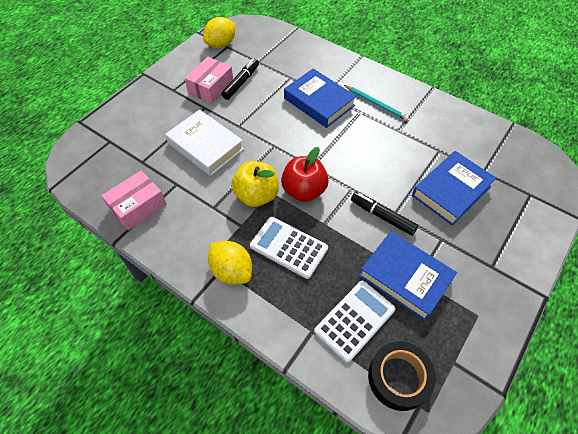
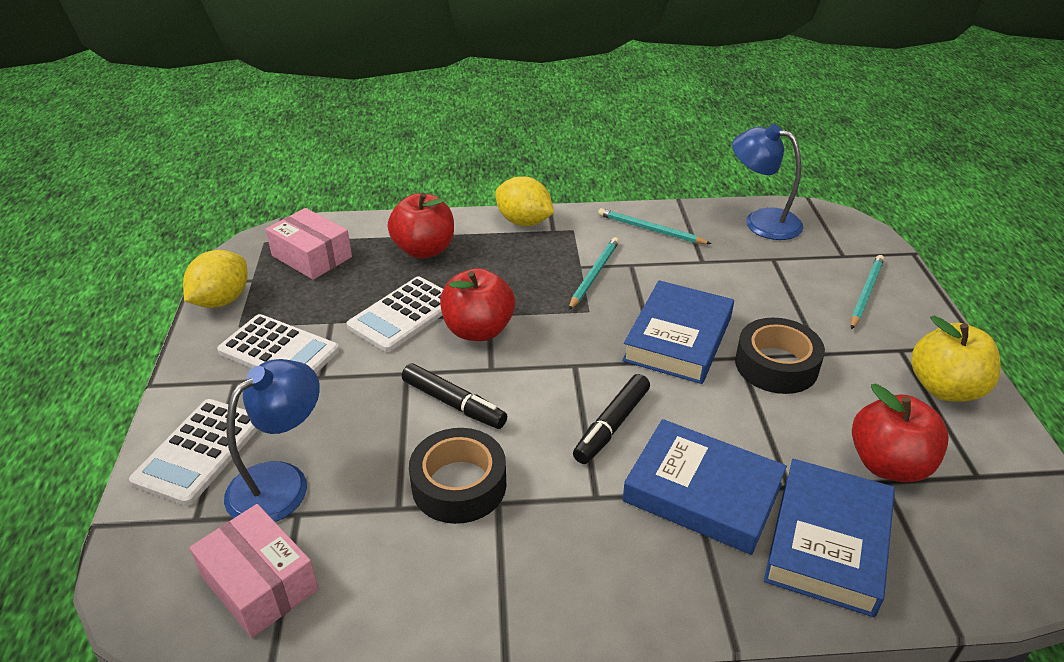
black tape: [368,341,436,411] = 1 -> [409,428,506,524] [735,318,825,394] = 2
blue lamp: none = 0 -> [224,359,320,522] [732,124,803,240] = 2
red apple: [281,147,329,202] = 1 -> [388,193,454,259] [440,268,515,341] [852,384,949,482] = 3
turquoise pencil: [344,85,409,121] = 1 -> [569,237,619,310] [598,208,711,244] [851,255,884,329] = 3
white book: [165,110,244,176] = 1 -> none = 0
white calculator: [250,217,328,279] [314,281,396,363] = 2 -> [129,399,258,506] [217,314,339,373] [347,276,443,352] = 3

